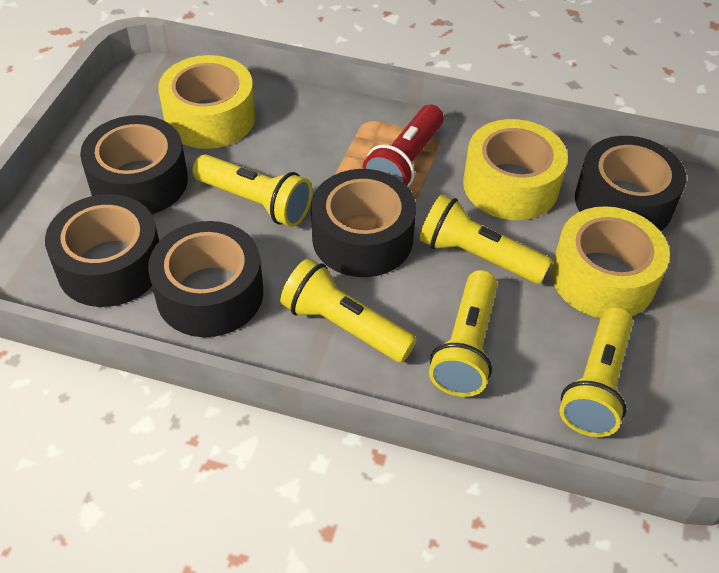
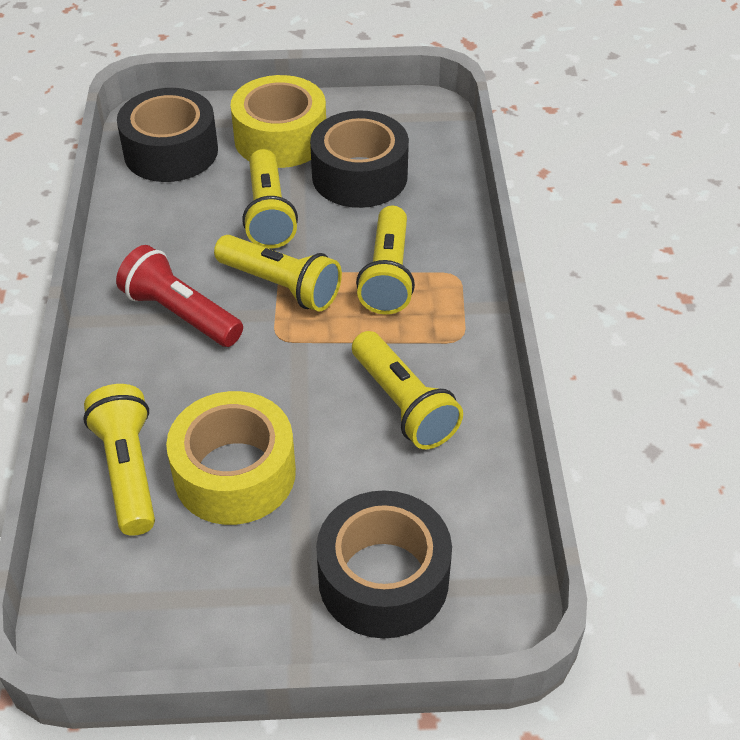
black tape: [45,194,159,307] [80,115,188,214] [148,221,263,337] [311,169,416,277] [575,136,686,231] = 5 -> [117,88,218,182] [310,110,409,208] [316,490,452,638] = 3
yellow tape: [158,55,256,149] [463,119,568,220] [551,206,670,318] = 3 -> [166,391,296,525] [230,75,326,168] = 2

